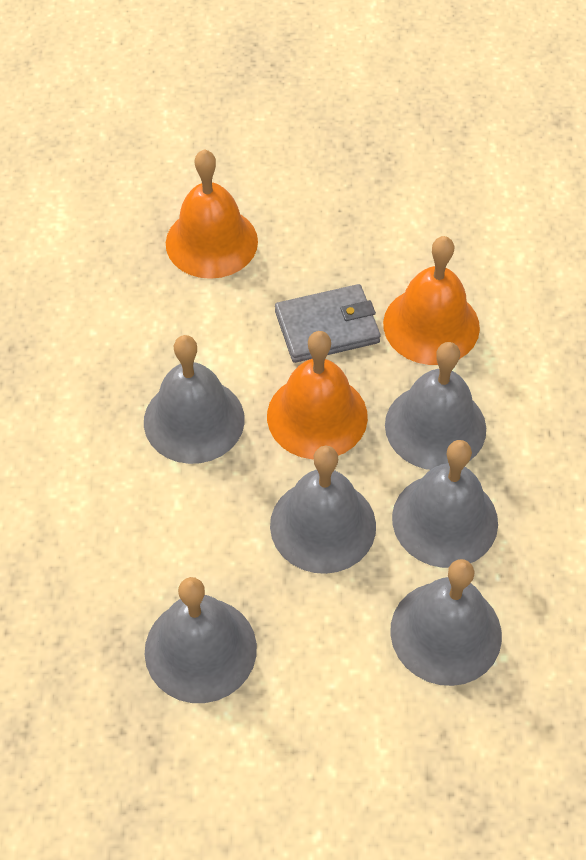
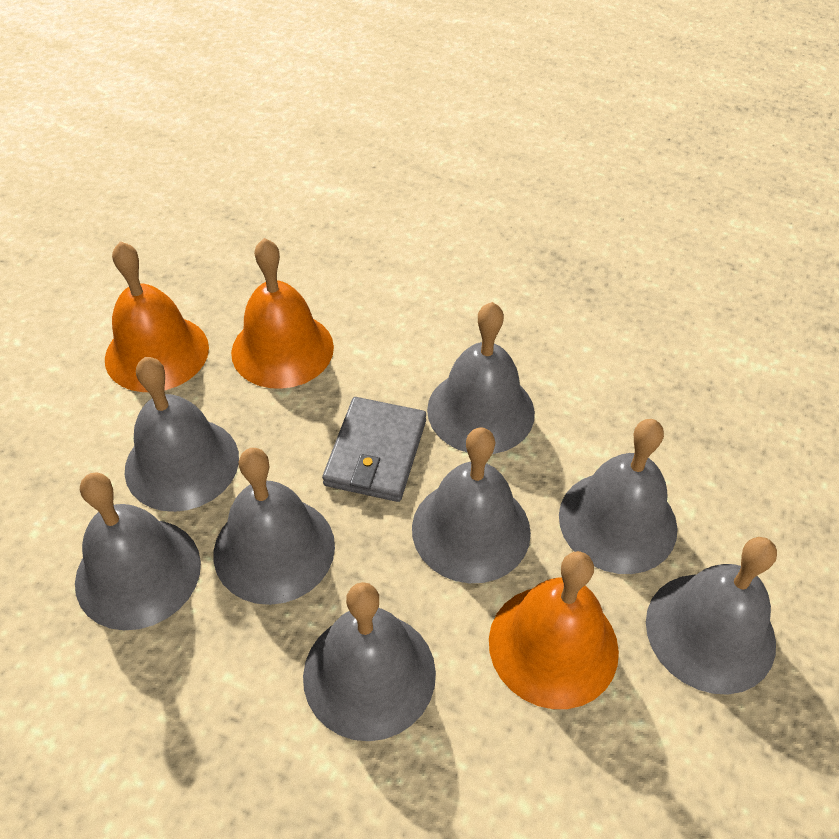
grey bell: [144,335,245,464] [145,577,257,703] [270,446,376,574] [385,342,486,470] [390,559,502,686] [392,440,498,568] = 6 -> [75,473,201,630] [125,357,239,512] [214,448,335,605] [303,582,436,741] [412,427,531,583] [427,302,535,454] [559,419,678,574] [646,537,777,695] = 8

